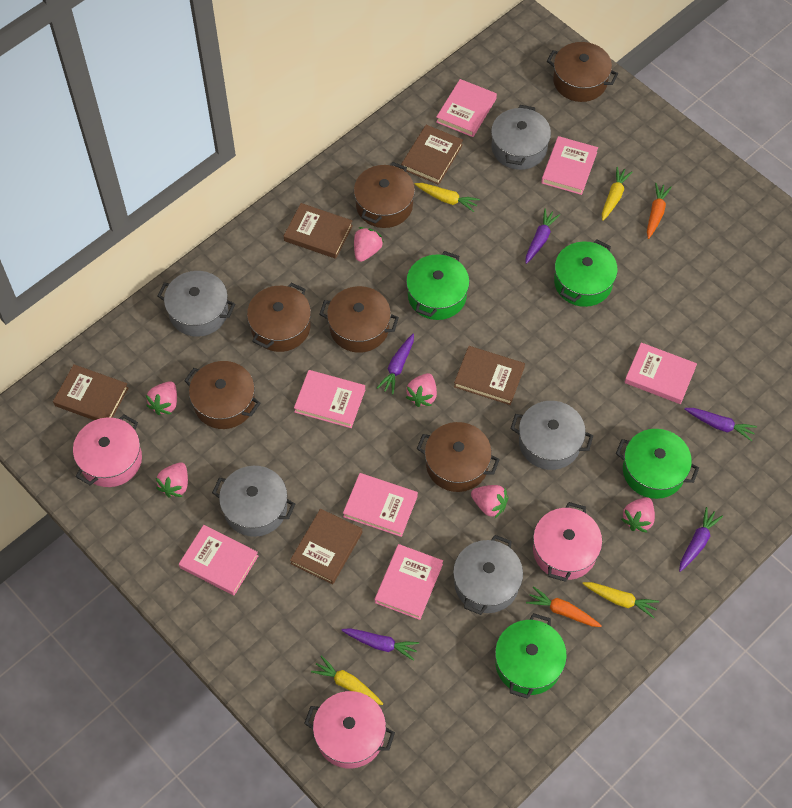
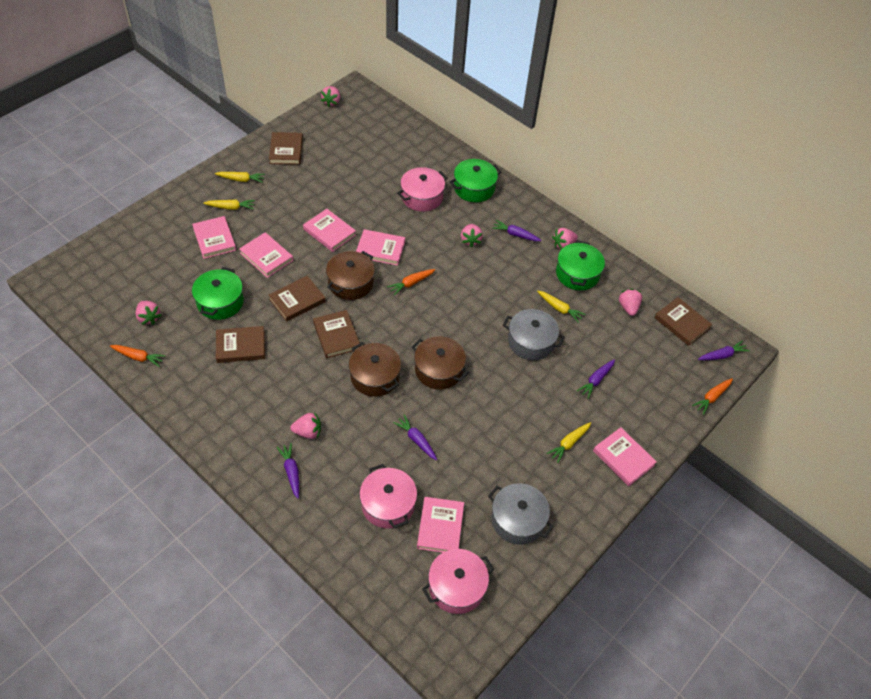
brown pot: [184,361,260,429] [247,283,311,352] [319,286,399,353] [354,162,415,228] [417,422,500,492] [547,42,618,102] = 6 -> [326,251,375,300] [349,342,401,397] [412,336,469,390] = 3
green pot: [406,251,470,320] [495,613,567,699] [554,239,618,307] [616,429,699,499] = 4 -> [192,267,244,320] [450,159,501,202] [556,241,605,290] = 3
grey pot: [158,271,235,337] [212,466,295,537] [453,535,523,615] [491,105,551,170] [511,401,593,470] = 5 -> [488,483,554,544] [503,309,565,360] = 2
orange carrot: [526,586,602,627] [647,183,672,239] = 2 -> [110,345,166,367] [387,269,435,296] [692,378,733,415] = 3
pink book: [179,525,259,595] [294,370,365,428] [343,473,418,537] [375,544,443,620] [436,79,497,137] [541,136,598,195] [624,343,697,404] = 7 -> [192,216,236,259] [239,232,293,278] [303,209,356,252] [356,229,405,266] [417,497,464,553] [593,427,657,486] = 6

